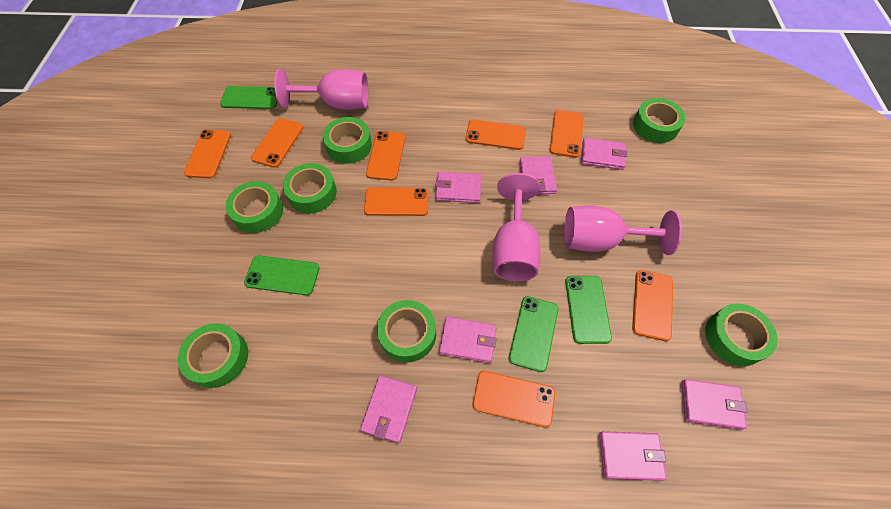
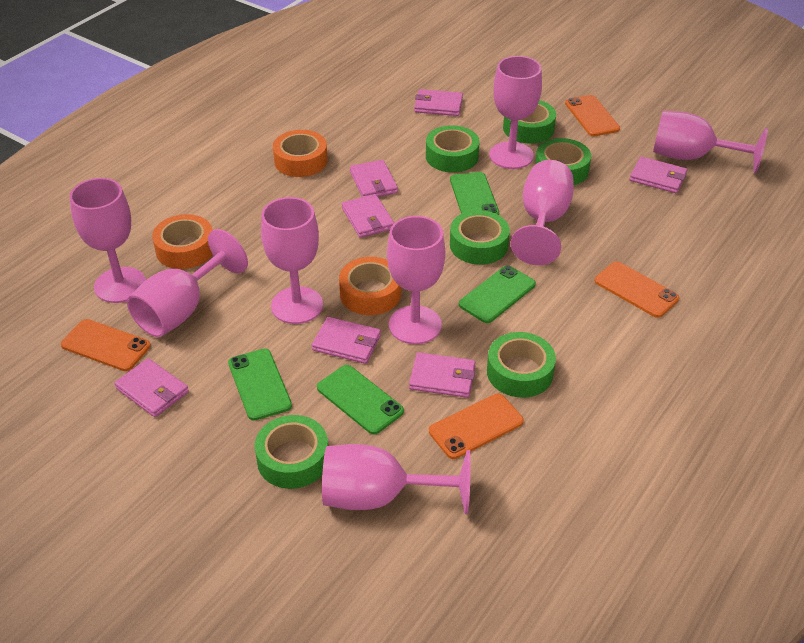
green tape: [178,323,248,388] [226,181,283,233] [283,163,337,213] [323,117,372,164] [377,300,436,363] [633,98,686,143] [705,303,778,366] = 7 -> [255,415,328,489] [426,125,480,172] [450,210,510,265] [487,332,556,398] [503,100,556,144] [535,138,591,185] = 6
orange phone: [184,130,231,178] [251,118,303,168] [364,187,429,216] [366,131,405,181] [465,119,526,150] [472,371,555,427] [550,110,584,158] [632,270,673,341] = 8 -> [61,319,151,371] [429,394,524,459] [565,95,620,136] [595,261,679,318] = 4
orange tape: none = 0 -> [152,214,213,269] [273,130,328,177] [339,257,401,315] = 3
pink goblet: [274,69,368,110] [493,173,541,281] [564,206,682,255] = 3 -> [70,178,146,303] [127,229,248,337] [261,197,323,324] [322,444,471,514] [387,216,445,344] [489,56,542,169] [510,160,574,265] [653,111,768,173] = 8

